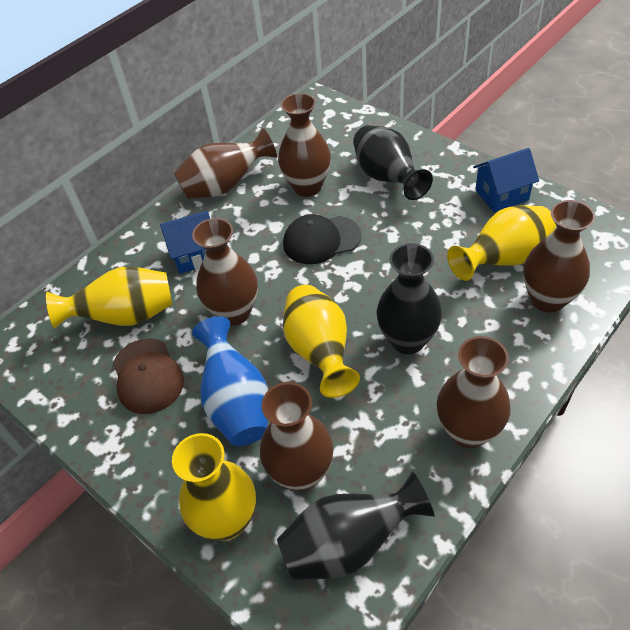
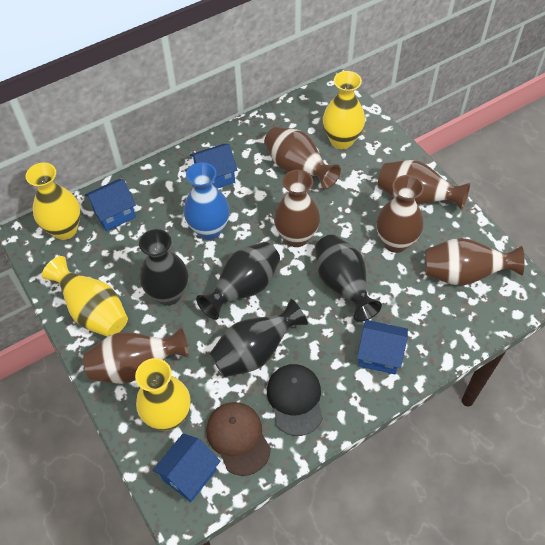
black vase: [277,472,434,580] [353,125,433,200] [376,243,442,354] = 3 -> [139,229,188,306] [196,242,280,320] [209,299,308,377] [315,235,382,322] = 4
blue house: [160,211,210,274] [473,148,539,212] = 2 -> [85,179,136,231] [152,433,220,502] [190,144,237,189] [357,320,408,375] = 4

